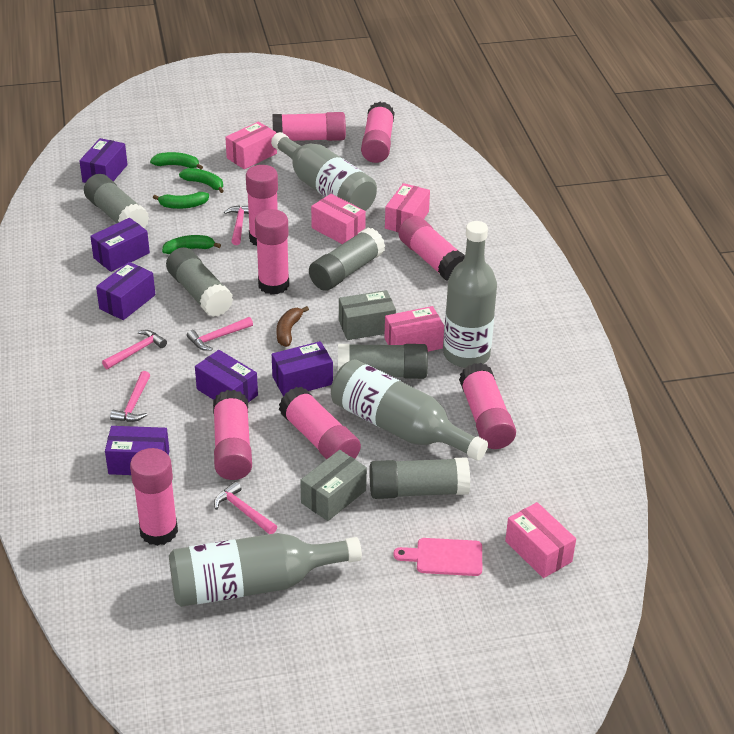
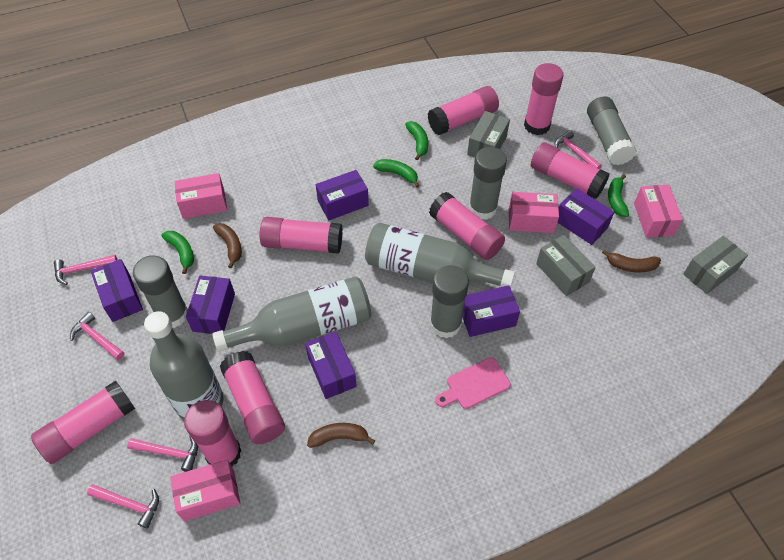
brown banana: [276,306,309,347] = 1 -> [213,223,242,268] [307,423,375,448] [602,250,661,272] = 3
grey bottle: [169,533,362,607] [271,132,377,211] [331,359,488,461] [443,221,497,368] = 4 -> [144,311,224,420] [212,277,371,352] [365,223,515,288] = 3
grey box: [300,450,367,521] [339,290,396,340] = 2 -> [467,111,510,158] [536,235,596,296] [683,236,748,294] = 3
grey glue stick: [84,174,149,229] [166,247,233,317] [309,227,385,291] [338,344,428,379] [369,457,470,499] = 5 -> [133,255,188,328] [430,265,469,339] [469,147,507,220] [587,96,637,165] = 4
pink box: [225,122,277,169] [311,194,366,244] [384,306,444,352] [385,183,430,232] [505,502,576,578] = 5 -> [171,460,240,521] [175,173,227,219] [509,192,559,233] [634,185,683,238] = 4
pink glue stick: [130,448,178,546] [213,390,252,480] [246,165,278,246] [255,209,289,295] [272,112,346,141] [279,387,361,460] [361,102,395,163] [399,216,465,281] [459,363,516,449] = 9 -> [31,380,135,464] [184,400,242,467] [220,351,285,444] [260,217,343,254] [428,86,499,135] [429,192,505,260] [524,63,563,135] [531,142,610,199] = 8

